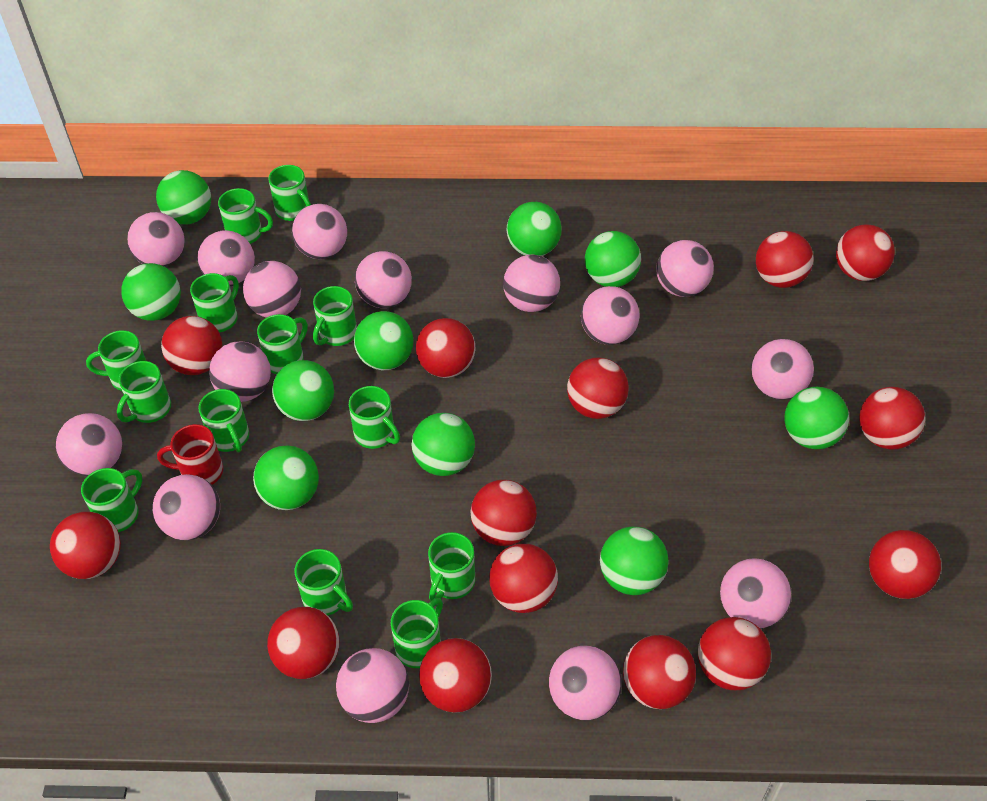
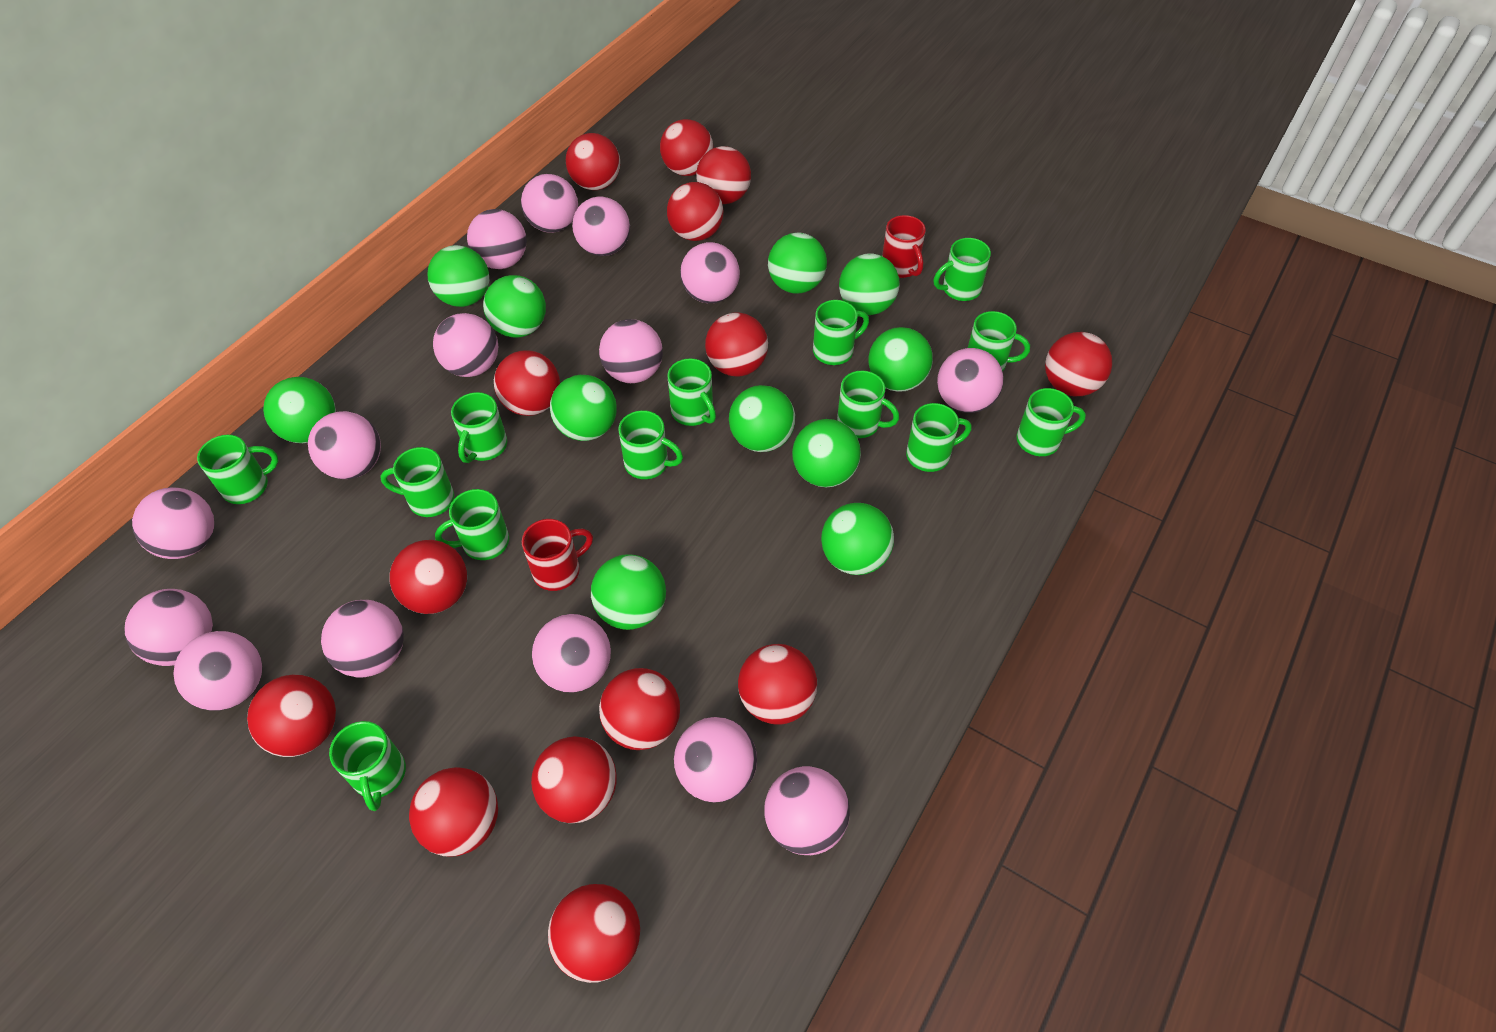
green ball: [121,263,181,321] [156,170,211,224] [253,446,319,510] [272,360,334,421] [354,311,414,370] [411,413,475,476] [506,202,562,256] [585,231,641,287] [600,527,669,595] [784,387,849,449] = 10 -> [263,377,336,443] [427,245,489,307] [483,275,546,338] [550,375,617,441] [591,554,666,630] [729,385,795,452] [768,233,827,294] [792,419,861,487] [821,503,894,575] [839,253,900,315] [868,327,933,392] = 11
red mug: [157,424,223,485] = 1 -> [522,519,593,591] [882,215,926,278] = 2

